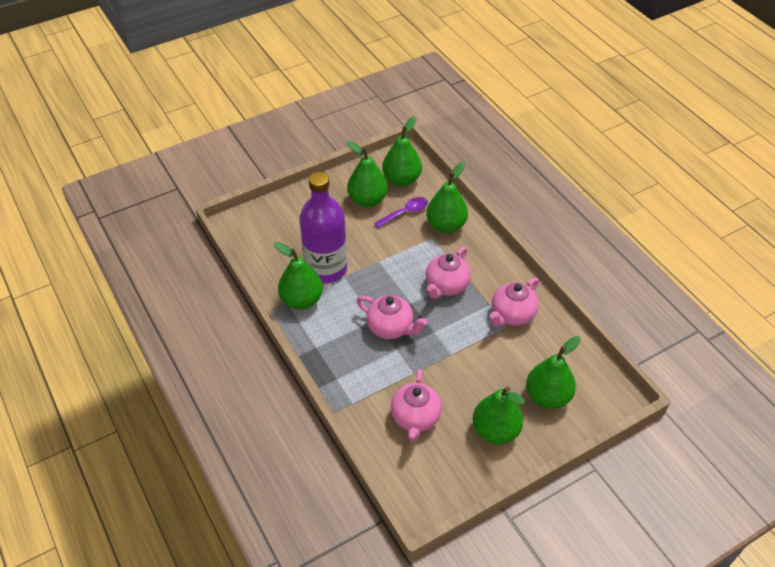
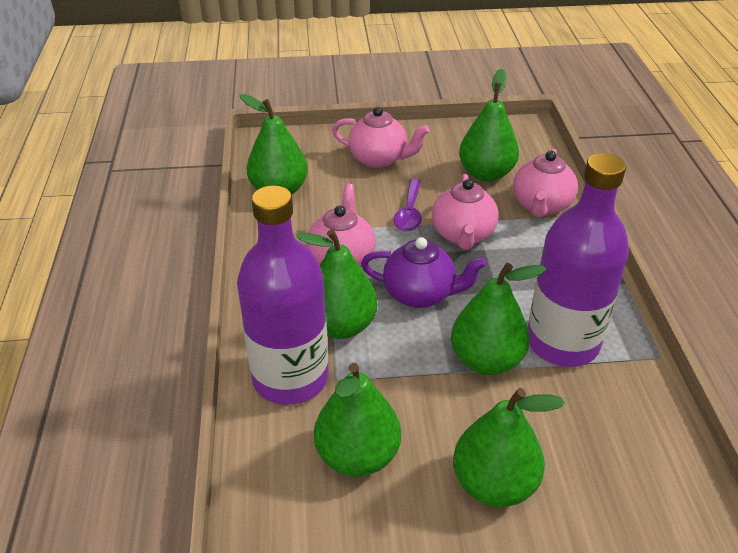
purple bottle: [299,172,347,283] = 1 -> [237,185,329,405] [528,153,629,367] = 2
purple teapot: none = 0 -> [361,237,487,308] = 1

